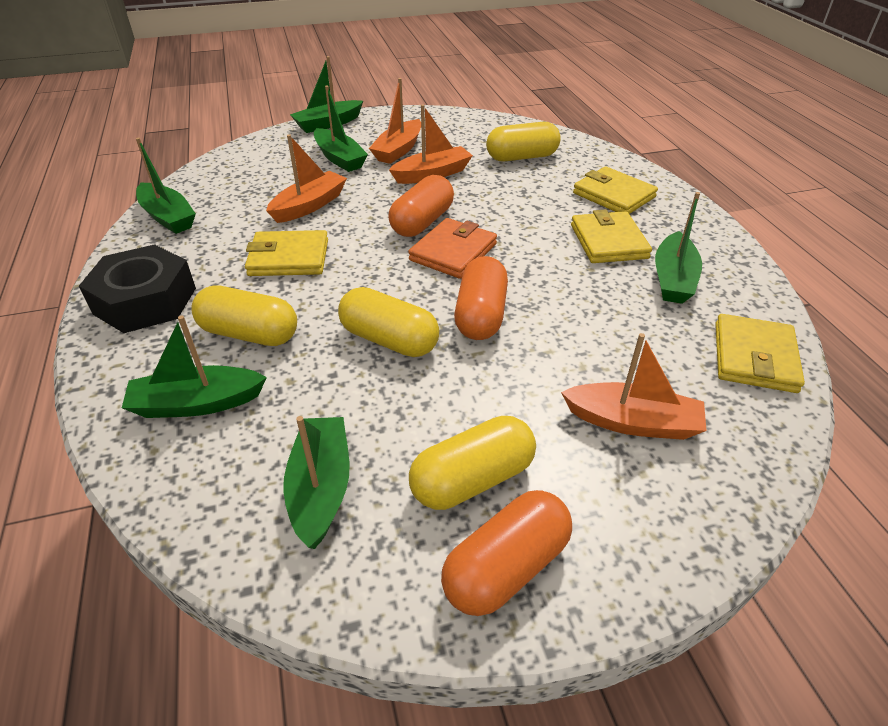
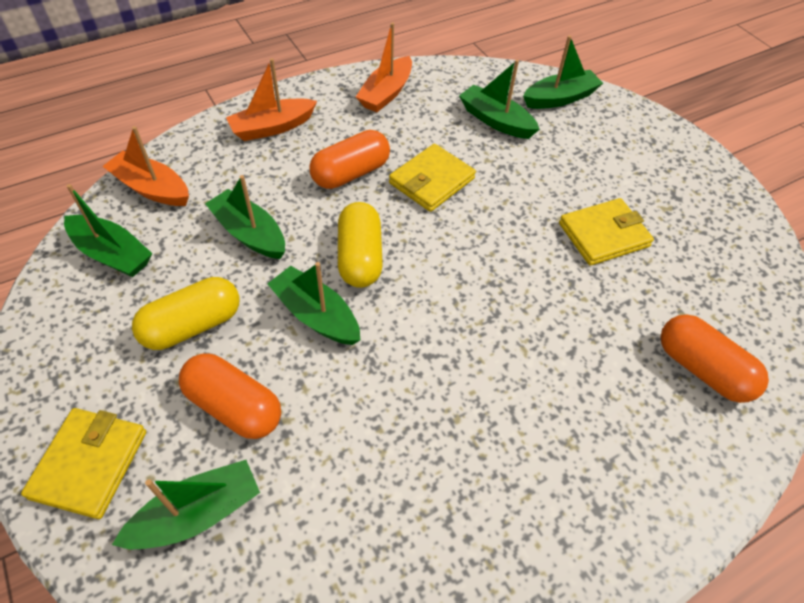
black nut: [79,244,196,333] = 1 -> none = 0
orange boat: [266,134,347,223] [369,78,421,164] [389,104,473,184] [561,333,707,440] = 4 -> [103,126,189,206] [226,58,317,141] [356,22,412,112] = 3
orange wallet: [408,218,497,279] = 1 -> none = 0
yellow capsule: [191,285,297,346] [338,287,439,357] [409,416,536,510] [486,122,561,162] = 4 -> [132,277,239,350] [338,202,383,288] = 2
yellow wallet: [245,230,328,276] [571,209,652,263] [573,166,658,214] [715,314,805,393] = 4 -> [21,408,146,519] [389,144,476,212] [559,198,654,266] = 3

